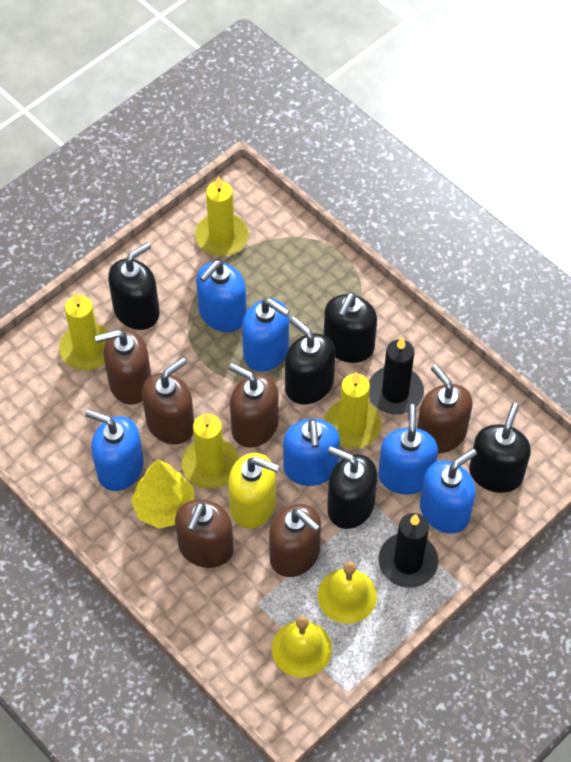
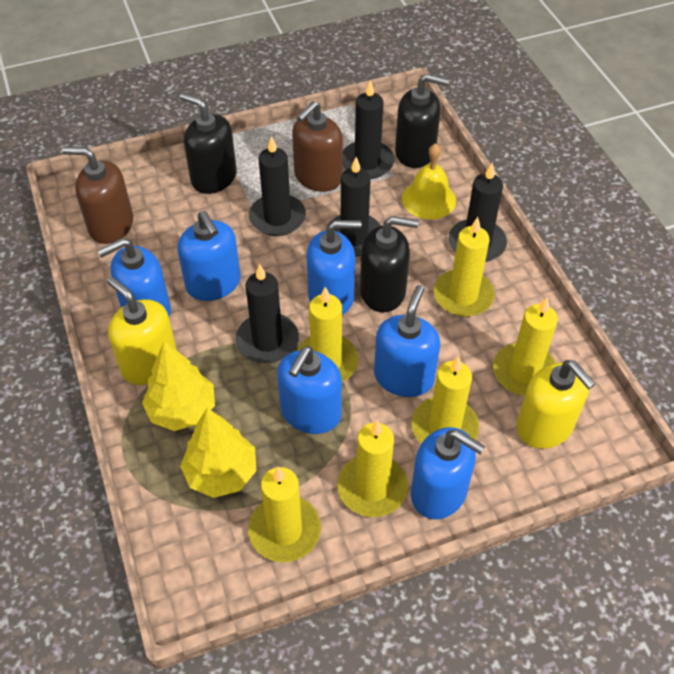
black candle: [369,337,424,414] [378,513,439,588] = 2 -> [236,264,299,363] [249,136,306,236] [326,157,381,256] [343,80,395,179] [449,163,507,262] = 5
black soap dispenser: [108,242,160,330] [285,317,335,405] [324,292,377,363] [327,446,377,529] [469,403,531,493] = 5 -> [180,93,237,194] [360,216,419,312] [395,74,449,168] = 3
brown soap dispenser: [95,329,151,405] [142,357,194,445] [175,499,234,568] [229,363,279,448] [269,504,321,577] [417,365,472,454] = 6 -> [62,147,133,244] [292,101,343,192] = 2
yellow bell: [272,616,332,678] [318,562,377,624] = 2 -> [402,143,456,219] = 1
yellow candle: [59,292,109,370] [181,413,239,489] [195,176,249,256] [324,372,381,449] = 4 -> [248,467,321,562] [296,287,359,382] [337,421,408,517] [412,356,479,444] [434,217,495,317] [493,297,558,396] = 6
yellow soap dispenser: [228,453,279,529] = 1 -> [107,277,177,385] [516,360,596,449] = 2
yellow tree: [131,459,194,529] = 1 -> [142,341,215,431] [180,408,256,498] = 2

